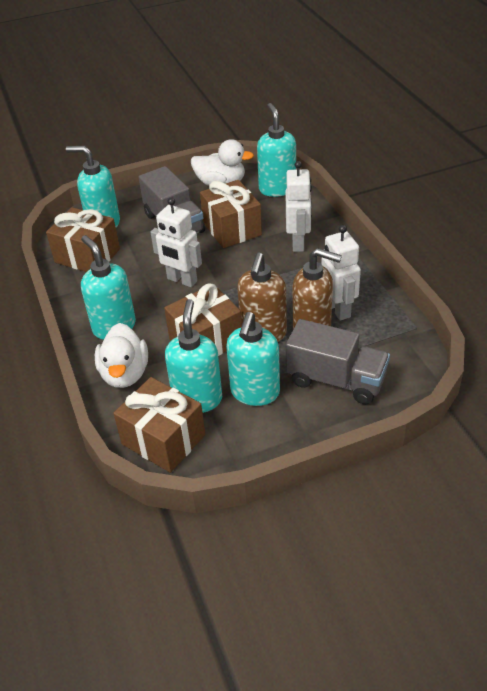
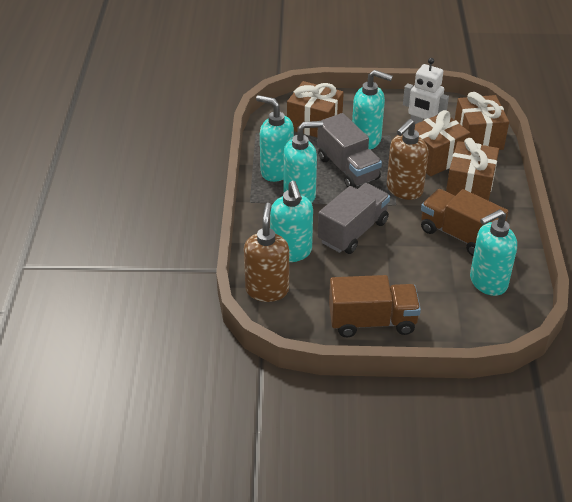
brown truck: none = 0 -> [329,275,421,337] [421,189,508,256] = 2
white duck: [95,323,148,388] [191,139,254,186] = 2 -> none = 0
white robot: [151,198,202,287] [286,161,312,252] [321,225,361,321] = 3 -> [403,58,449,124] = 1

